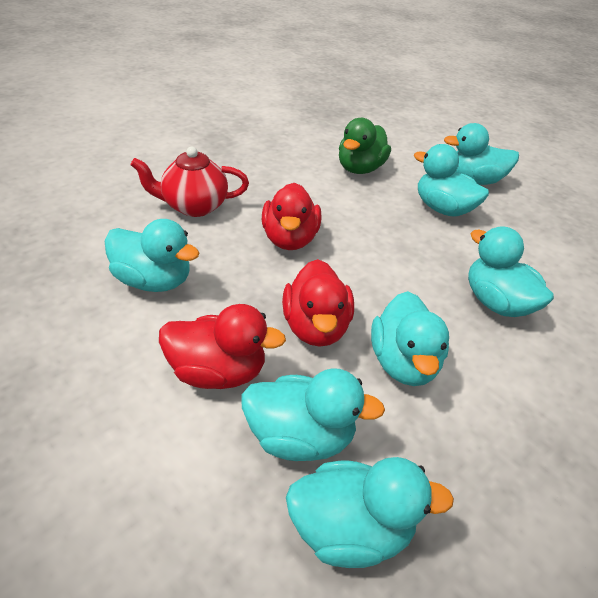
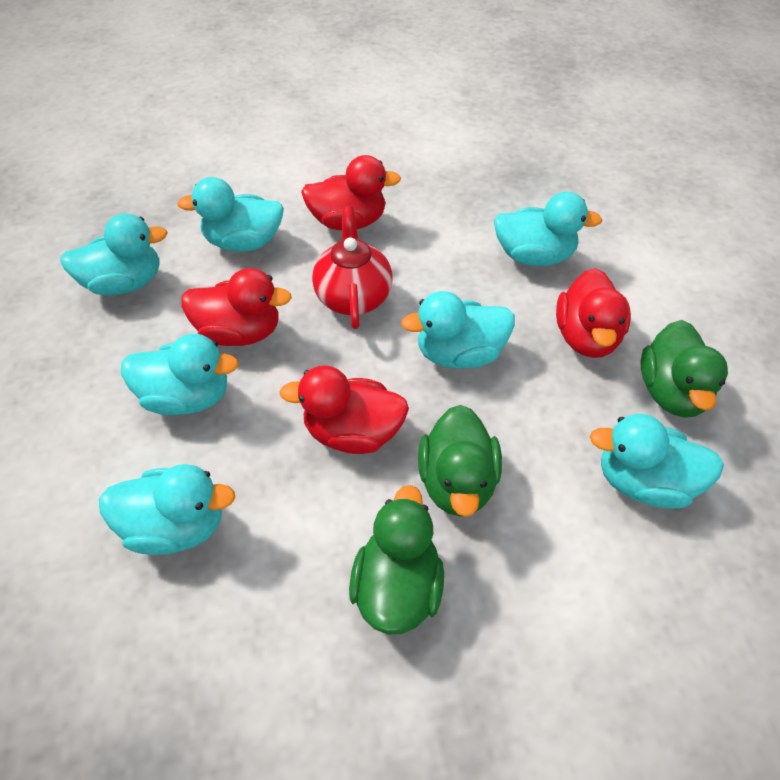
green duck: [339,118,391,174] = 1 -> [349,485,444,634] [418,405,502,517] [640,320,728,418] = 3
red duck: [159,304,286,389] [262,183,321,250] [282,259,354,347] = 3 -> [181,268,292,346] [279,365,409,454] [301,155,401,230] [556,268,631,358] = 4

